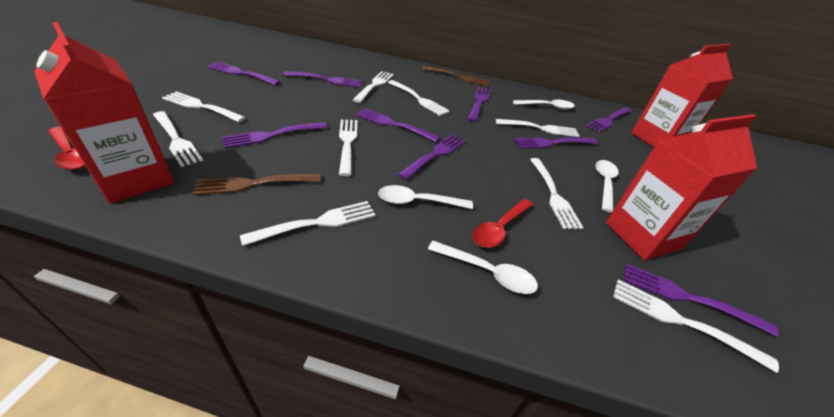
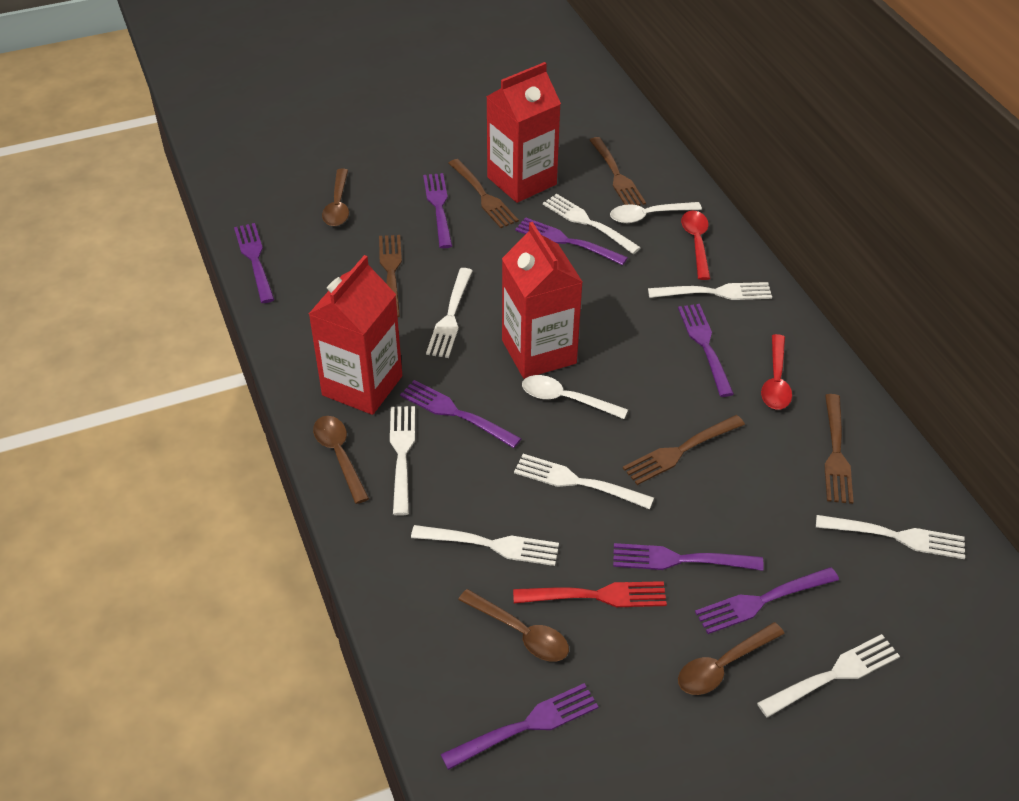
brown fork: [193,173,321,195] [422,66,490,87] = 2 -> [379,235,402,318] [448,159,519,228] [590,137,646,206] [623,415,745,485] [824,394,853,504] = 5
brown spoon: none = 0 -> [313,416,369,504] [322,169,349,226] [458,589,569,662] [678,622,784,695] = 4
purple fork: [208,62,280,85] [222,122,327,148] [283,71,363,87] [356,108,440,142] [397,134,465,180] [468,87,491,122] [514,137,598,148] [586,107,632,133] [624,264,779,337] = 9 -> [234,223,275,303] [400,380,522,448] [423,173,452,248] [440,683,599,770] [515,217,628,265] [613,543,764,571] [678,304,734,397] [695,567,839,634] = 8
red fork: none = 0 -> [513,581,667,607] = 1
white fork: [153,111,203,167] [162,91,246,122] [240,201,376,246] [339,119,357,176] [353,71,394,103] [388,80,450,116] [496,119,580,137] [530,158,584,229] [613,279,779,373] = 9 -> [390,406,415,516] [411,525,559,566] [426,268,473,358] [514,454,654,509] [543,194,641,254] [648,282,772,300] [757,634,900,718] [816,515,965,559] = 8
white spoon: [378,185,473,209] [428,241,538,294] [513,100,575,110] [595,160,619,213] = 4 -> [522,375,628,419] [610,202,702,223] = 2

